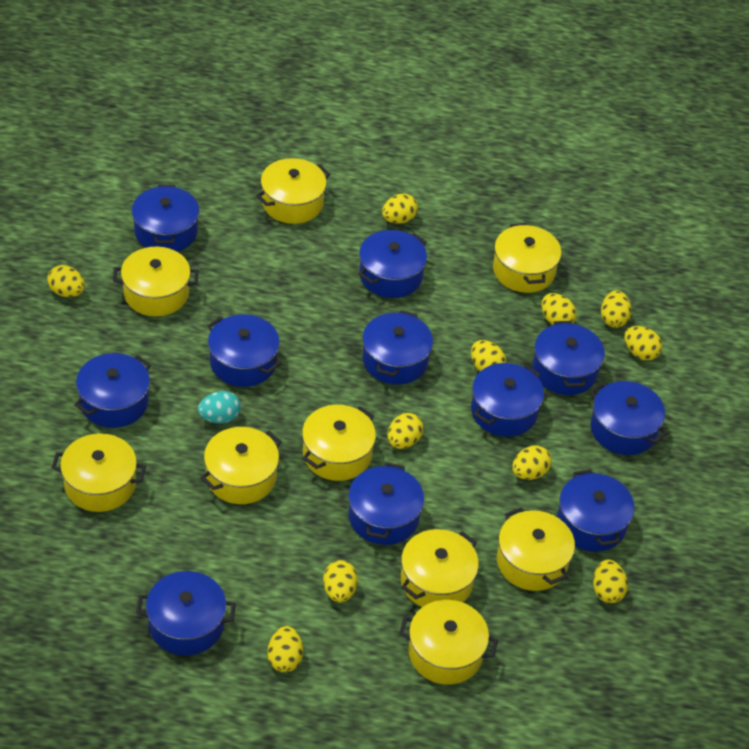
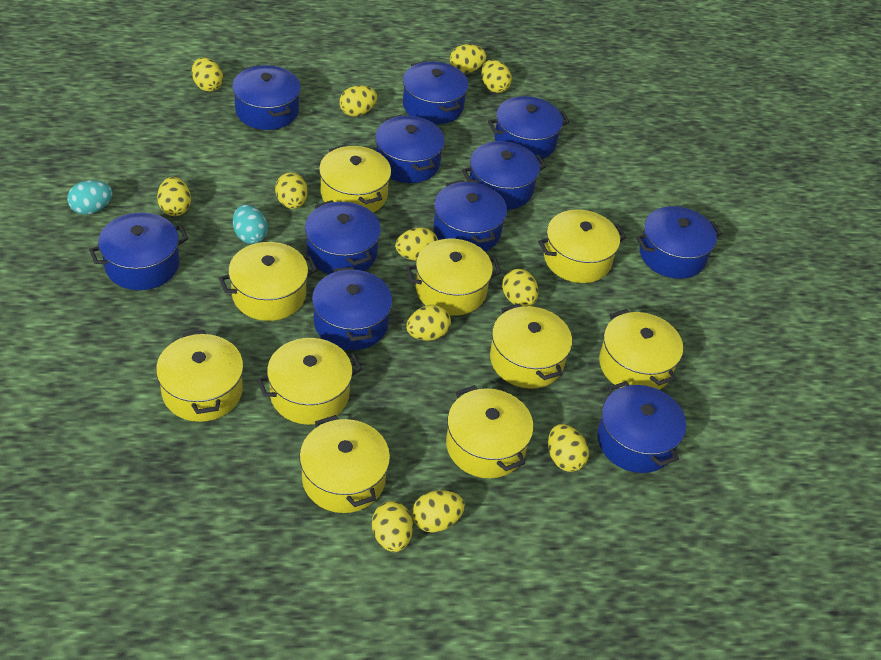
turquoise egg: [198,391,241,423] = 1 -> [67,180,113,215] [233,205,268,244] = 2
yellow egg: [47,265,85,297] [267,626,303,672] [323,560,358,603] [382,194,418,224] [387,413,423,449] [471,340,506,372] [512,445,552,480] [542,293,577,325] [593,559,628,603] [601,290,632,328] [624,326,662,361] = 11 -> [157,177,191,216] [192,57,223,92] [275,172,308,209] [340,85,377,117] [372,501,413,552] [395,228,438,261] [406,305,451,341] [412,490,465,533] [450,44,487,73] [481,60,512,93] [502,269,539,306] [548,424,589,472] = 12
yellow pot: [51,433,146,512] [113,247,198,316] [201,427,281,504] [256,158,330,224] [302,405,376,481] [399,600,498,684] [401,529,479,607] [493,223,561,293] [497,507,575,591] = 9 -> [156,330,244,422] [219,242,317,321] [257,338,362,425] [299,415,390,513] [319,145,391,213] [406,239,501,316] [446,385,534,478] [490,303,572,389] [538,210,627,283] [599,309,683,390] = 10

